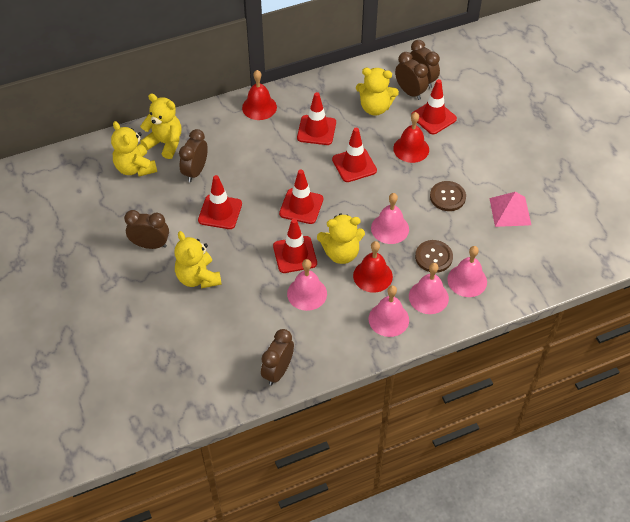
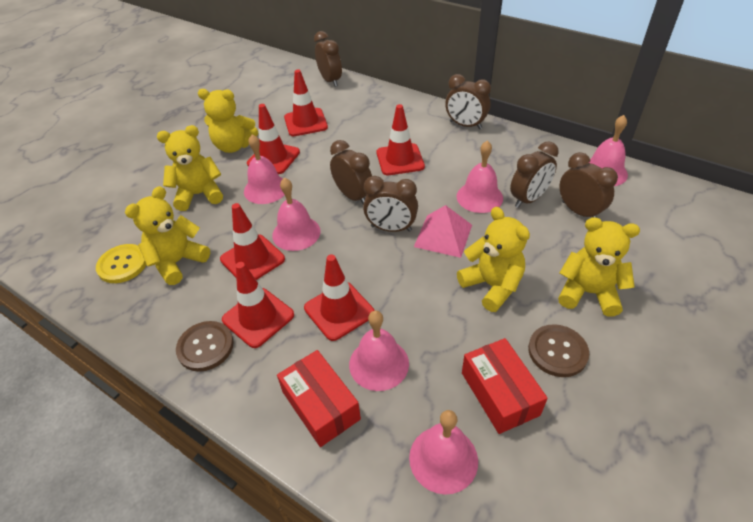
brown clock: [124,210,169,249] [179,129,208,182] [261,329,294,386] [395,52,429,100] [410,40,440,88] = 5 -> [314,31,342,87] [330,140,372,204] [363,176,418,232] [445,74,491,129] [510,141,559,208] [559,152,618,218] = 6
pink bell: [287,259,327,311] [369,285,409,337] [371,193,409,244] [409,263,449,314] [447,246,487,297] = 5 -> [244,134,284,204] [272,178,320,251] [349,311,409,391] [409,410,478,495] [457,141,503,213] [589,115,628,186] = 6
red bell: [242,70,277,120] [353,241,393,293] [393,112,429,163] = 3 -> none = 0
red box: none = 0 -> [277,350,361,447] [462,338,548,434] = 2
yellow button: none = 0 -> [96,244,146,283] = 1

